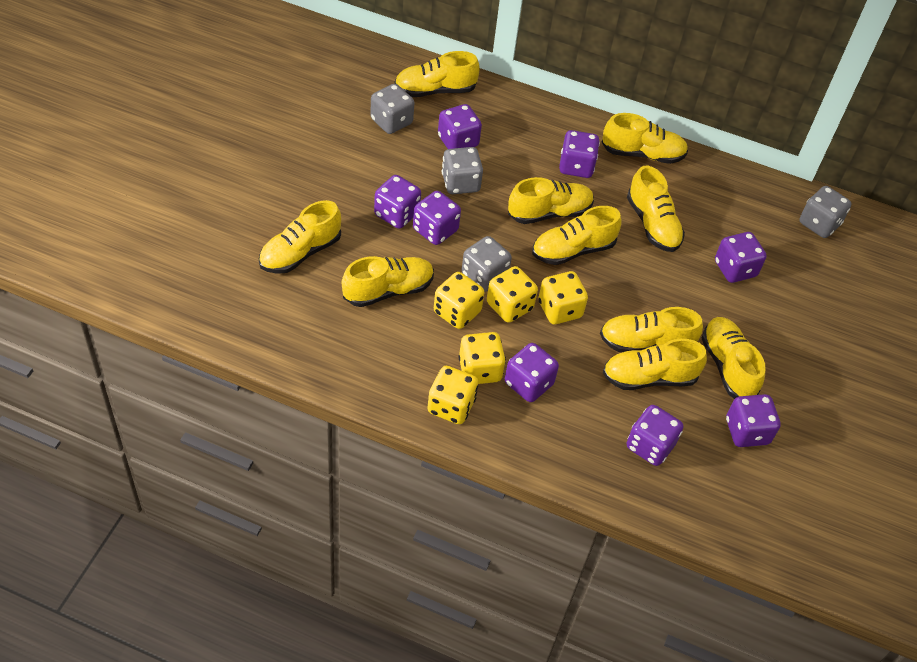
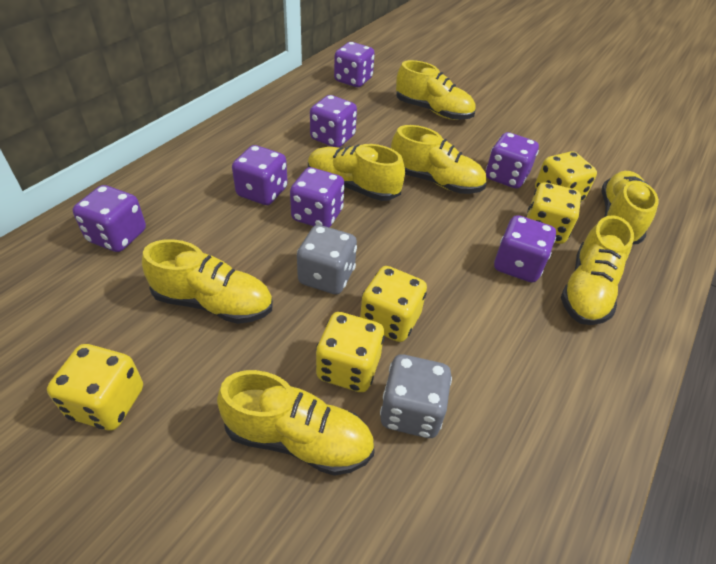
grey dice: [370,84,414,134] [442,147,483,194] [462,236,512,292] [799,186,852,238] = 4 -> [297,225,357,294] [380,354,452,438] = 2
purple dice: [374,175,421,229] [413,191,461,245] [438,104,482,149] [505,343,559,402] [559,130,600,178] [627,405,683,466] [715,232,767,283] [726,394,781,447] = 8 -> [73,185,146,252] [232,145,288,205] [290,167,344,228] [310,95,357,148] [334,42,375,87] [486,132,539,189] [494,215,556,283] = 7
yellow shoe: [259,200,341,274] [342,256,434,307] [394,51,480,97] [508,177,594,224] [532,206,622,265] [600,307,703,352] [602,113,688,164] [603,339,707,390] [627,166,685,252] [701,317,766,399] = 10 -> [142,239,273,324] [217,370,375,476] [308,144,405,201] [391,125,486,194] [396,60,476,120] [561,215,634,325] [601,171,659,245] = 7

